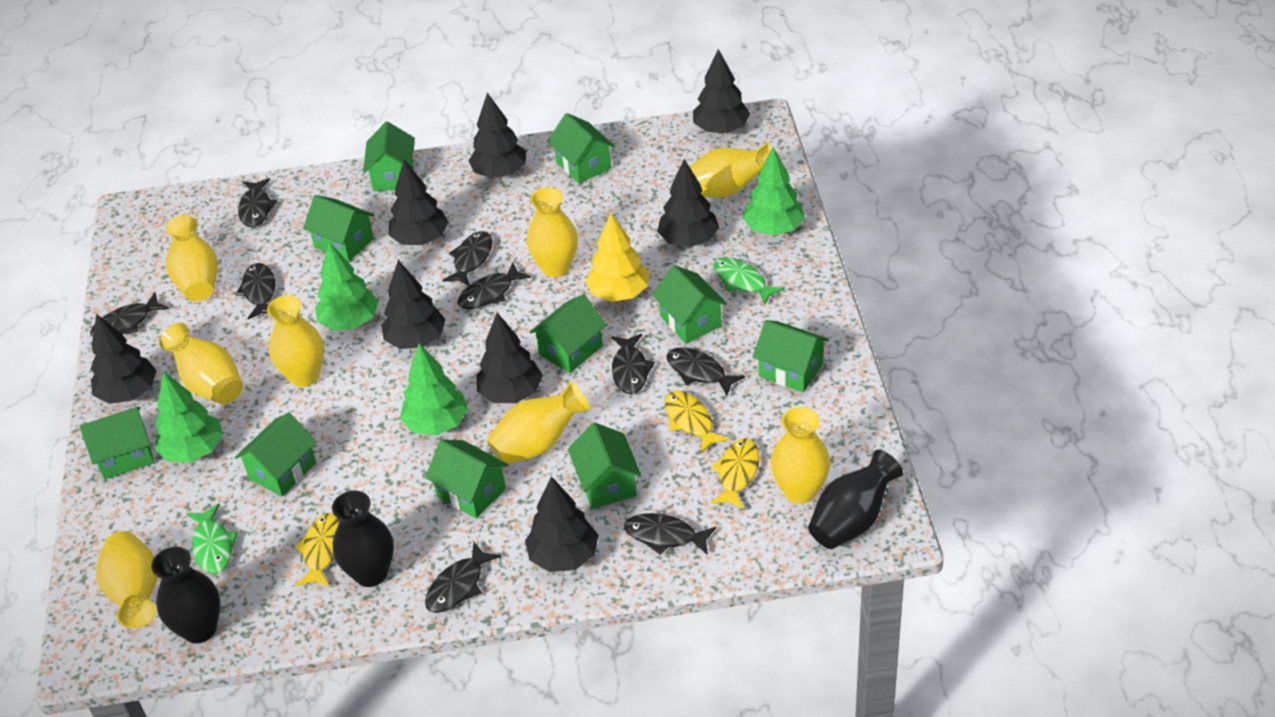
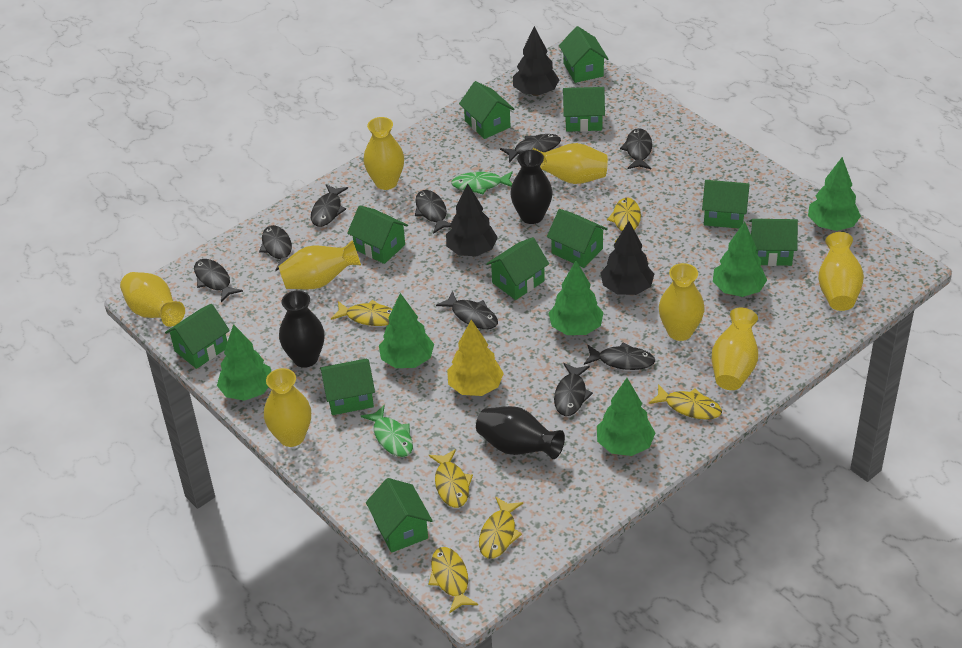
black tree: [91,314,157,404] [381,260,446,349] [389,159,449,245] [468,93,526,178] [476,313,543,403] [525,476,598,572] [657,159,719,247] [693,49,750,134] = 8 -> [446,183,498,256] [513,26,559,96] [600,221,654,295] = 3
green house: [79,407,154,480] [235,412,317,497] [303,195,374,262] [363,121,415,191] [425,440,508,518] [529,294,607,373] [548,113,615,184] [568,422,641,509] [652,265,727,344] [753,320,829,392] = 10 -> [165,304,230,369] [320,359,375,415] [347,205,408,264] [366,478,433,553] [459,81,515,139] [486,237,549,300] [547,209,608,268] [559,26,608,83] [563,87,605,132] [702,180,750,229] [749,219,798,266] = 11
green tree: [154,371,223,463] [315,242,379,331] [400,344,468,435] [743,147,805,235] = 4 -> [217,324,271,401] [379,293,434,368] [549,261,604,335] [597,378,655,456] [713,222,767,297] [808,157,861,231] = 6
yellow fish: [294,513,340,587] [665,390,730,454] [710,439,760,509] = 3 -> [331,300,392,326] [429,449,473,508] [429,547,478,614] [479,497,523,559] [607,198,641,242] [649,384,722,419] = 6

